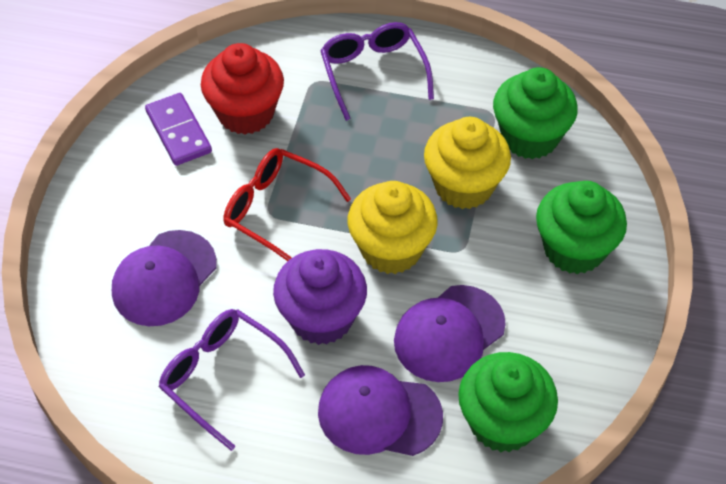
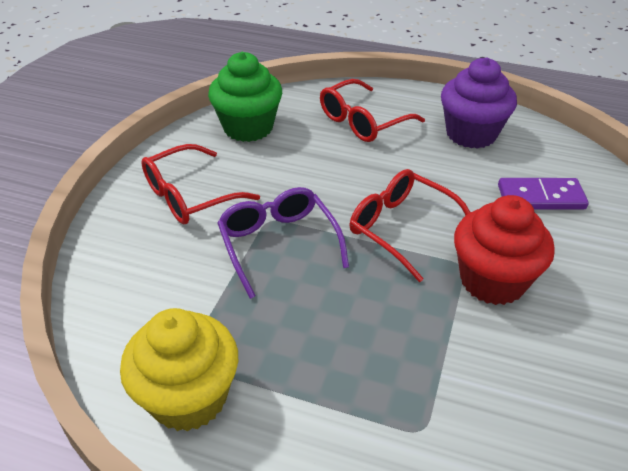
green cupcake: [458,352,558,452] [493,67,578,159] [536,181,627,274] = 3 -> [208,52,282,142] = 1
purple cap: [112,230,217,326] [318,365,443,456] [394,285,506,382] = 3 -> none = 0
purple glasses: [158,309,305,451] [320,22,434,121] = 2 -> [217,187,349,299] = 1
red glasses: [223,148,351,261] = 1 -> [141,144,260,225] [320,79,425,142] [350,169,470,282] = 3
yellow cupcake: [348,181,438,274] [424,117,511,209] = 2 -> [120,308,238,432] = 1

